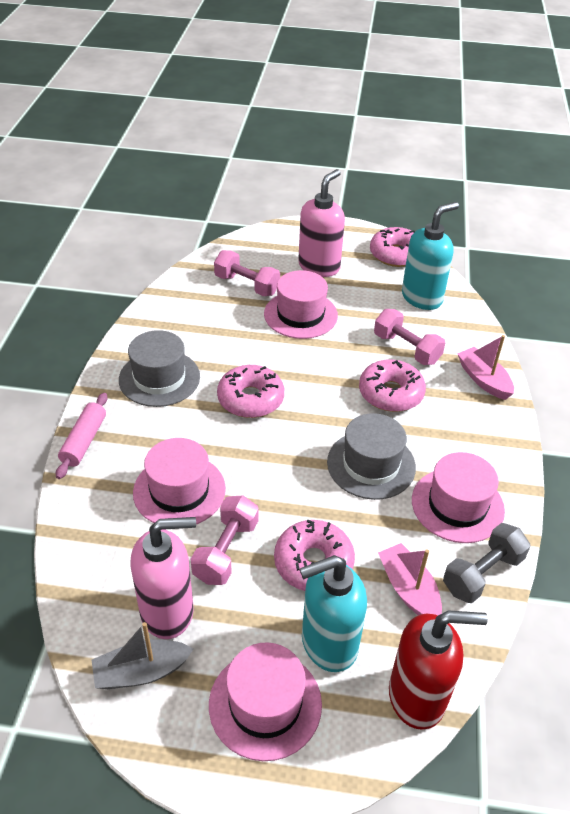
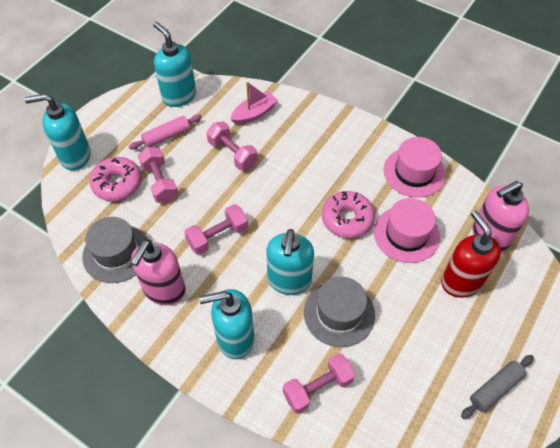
grey boat: [92,622,194,689] = 1 -> none = 0
grey dumbbell: [443,523,530,603] = 1 -> none = 0
grey rolling pin: none = 0 -> [461,355,534,419] = 1
pink boat: [378,543,442,615] [457,335,514,400] = 2 -> [230,82,278,125] = 1
pink donut: [217,365,284,418] [274,520,355,591] [359,359,426,412] [370,227,415,267] = 4 -> [90,157,142,201] [322,191,375,238] = 2
pink dumbbell: [191,495,259,585] [214,250,280,296] [374,309,445,365] = 3 -> [138,147,178,203] [184,204,248,255] [206,122,258,171] [283,353,355,414] = 4
pink hat: [133,438,226,524] [209,642,322,761] [264,270,338,339] [412,452,505,543] = 4 -> [374,198,440,263] [384,137,446,198] = 2
turquoise soap dispenser: [300,555,367,672] [402,202,459,310] = 2 -> [25,94,91,171] [153,22,196,107] [199,289,254,359] [267,229,314,295] = 4

